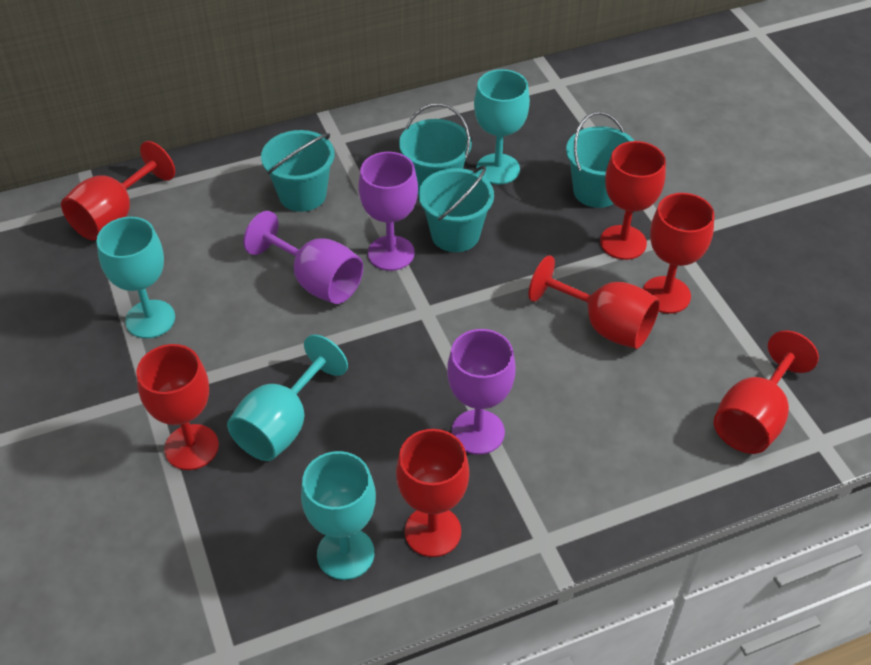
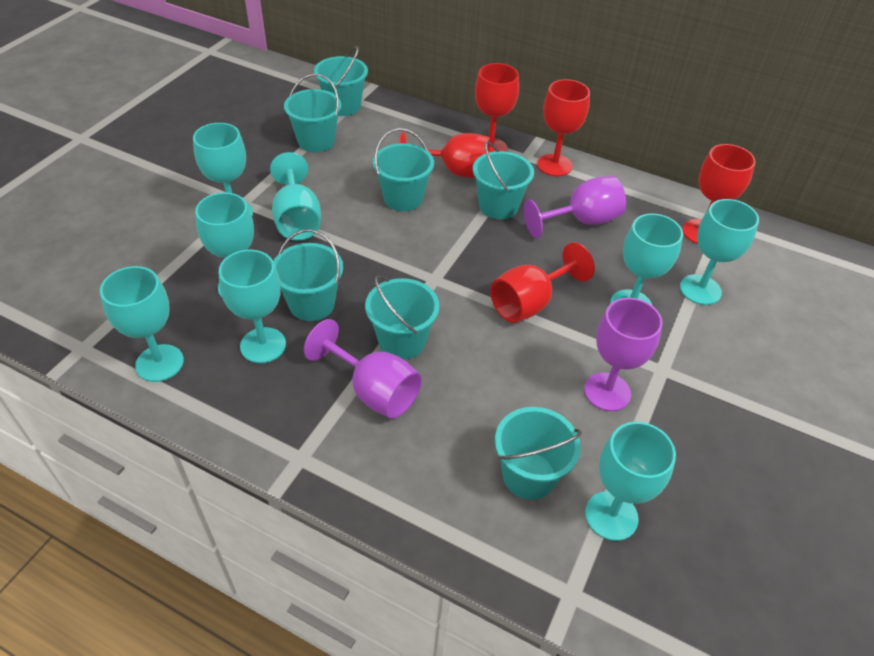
red goblet: [61,141,175,240] [137,344,219,470] [396,429,469,557] [528,256,660,349] [600,141,666,260] [643,193,714,314] [714,330,819,454] = 7 -> [399,131,490,178] [475,63,519,152] [490,242,595,323] [538,79,590,176] [682,144,756,244] = 5
turquoise bucket: [261,130,334,212] [399,103,472,195] [419,166,494,252] [566,112,635,208] = 4 -> [273,229,343,321] [284,73,341,152] [314,46,368,116] [365,275,440,360] [373,128,434,211] [473,141,534,219] [495,407,582,500] = 7
turquoise goblet: [97,217,175,339] [227,334,348,461] [301,451,376,580] [474,69,530,184] = 4 -> [100,266,184,382] [193,123,253,216] [195,192,254,297] [219,250,286,363] [270,152,321,240] [585,422,676,541] [610,214,683,305] [680,199,759,305] = 8

